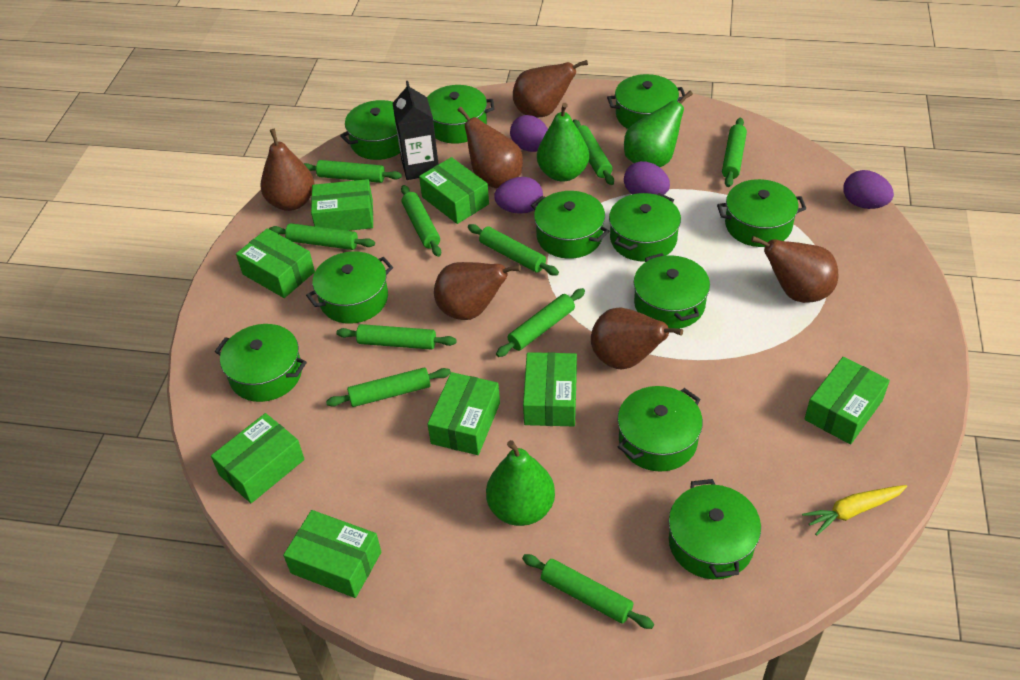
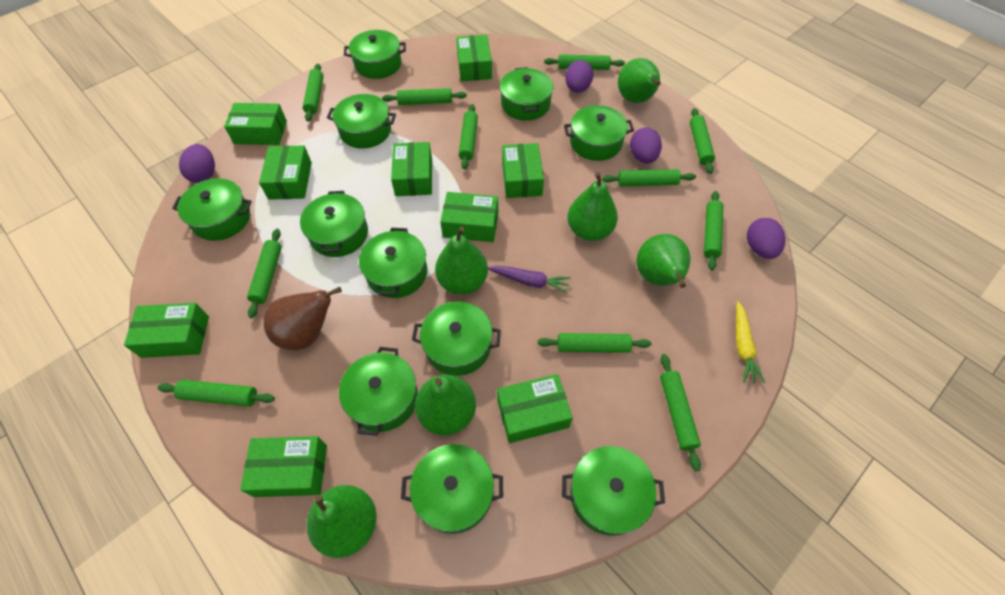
black carton: [393,81,439,180] = 1 -> none = 0
brown pear: [260,129,314,211] [434,262,521,320] [458,107,523,188] [513,60,588,117] [591,307,683,370] [751,236,839,303] = 6 -> [264,287,342,350] = 1
green box: [211,413,305,503] [236,228,315,298] [283,510,381,598] [311,179,373,231] [419,157,489,224] [427,372,500,455] [523,352,577,426] [804,357,890,444] = 8 -> [124,303,209,358] [224,103,287,145] [240,436,327,497] [259,145,312,200] [391,142,432,196] [440,192,498,242] [456,35,492,81] [497,374,573,443] [502,143,544,198] = 9
green pear: [486,440,555,526] [537,103,589,182] [624,90,693,167] = 3 -> [307,485,377,558] [415,375,476,435] [435,226,488,295] [567,172,618,241] [618,58,661,103] [636,234,690,288] = 6
green rolling pin: [269,223,375,250] [304,160,402,183] [326,368,451,407] [336,324,457,350] [401,185,441,257] [468,224,559,275] [496,288,585,357] [522,554,654,629] [573,119,614,185] [722,118,747,187] = 10 -> [157,380,275,407] [247,229,282,318] [303,63,323,122] [382,88,467,105] [459,104,478,169] [538,333,651,353] [544,54,625,70] [602,169,696,186] [660,354,701,471] [690,108,715,174] [704,191,723,270] = 11
purple carrot: none = 0 -> [488,266,571,294] = 1

